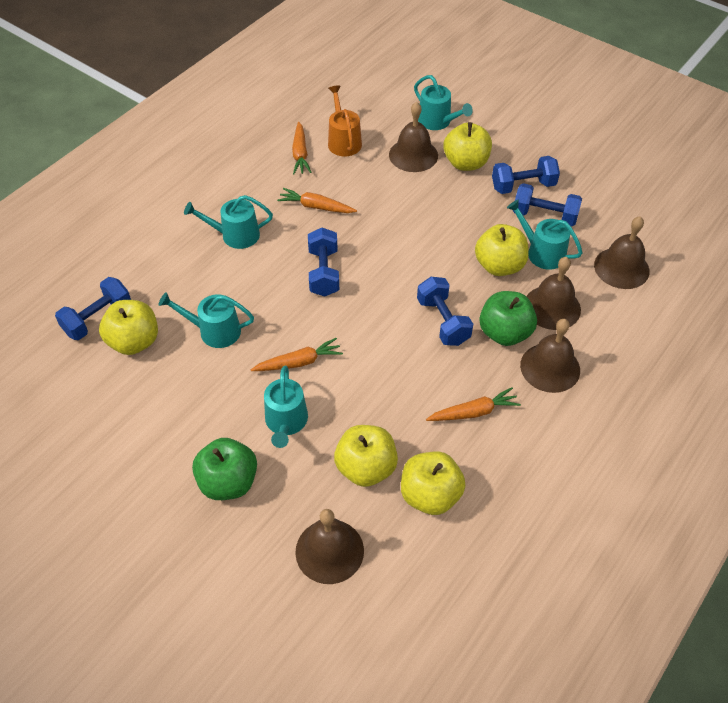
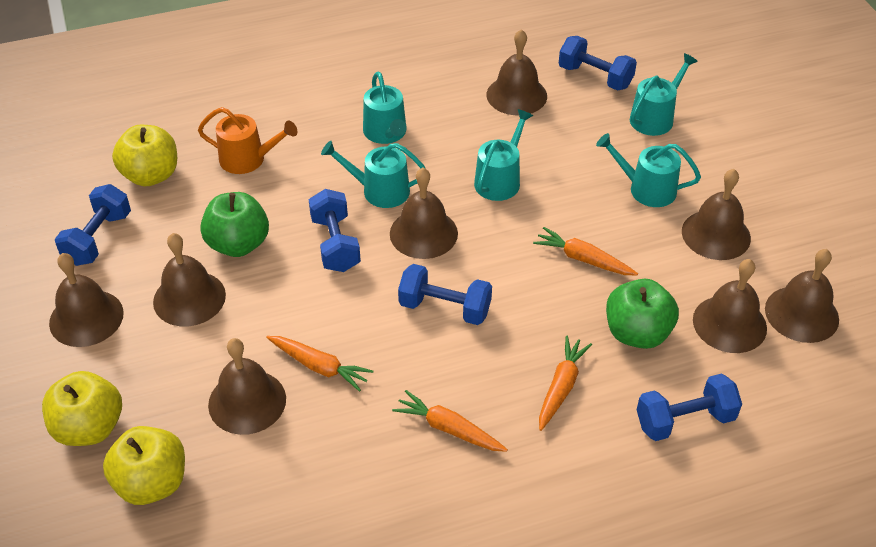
brown bell: [295,509,364,584] [389,102,438,172] [520,319,580,393] [526,257,581,330] [594,216,650,289] = 5 -> [49,253,124,347] [153,233,226,327] [208,338,286,435] [390,168,458,259] [487,29,547,115] [682,169,751,260] [693,259,767,353] [765,249,839,343] = 8
yellow apple: [99,300,158,355] [334,425,398,487] [401,451,466,515] [443,122,492,171] [475,224,529,276] = 5 -> [42,371,122,446] [103,426,185,505] [112,125,177,186] = 3

